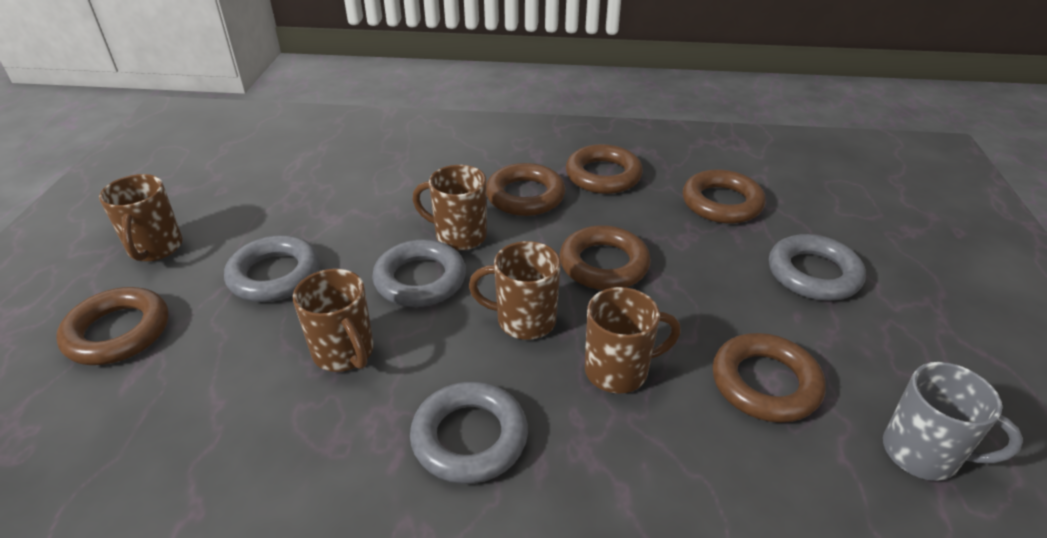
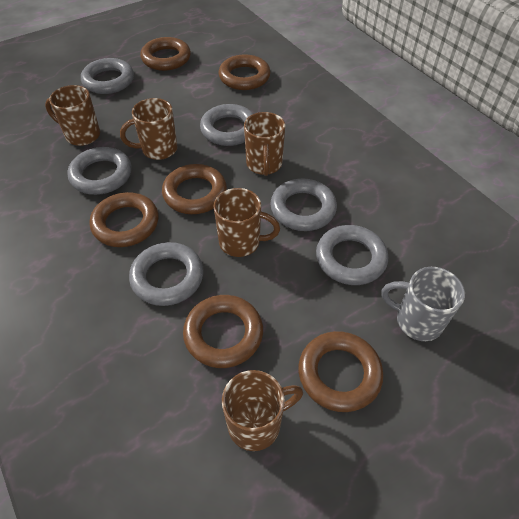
grey ring: [224,235,320,302] [372,239,466,307] [410,381,528,484] [769,234,866,301] = 4 -> [67,147,131,195] [81,58,134,94] [129,242,204,306] [200,104,254,146] [270,178,337,231] [316,225,388,285] = 6

